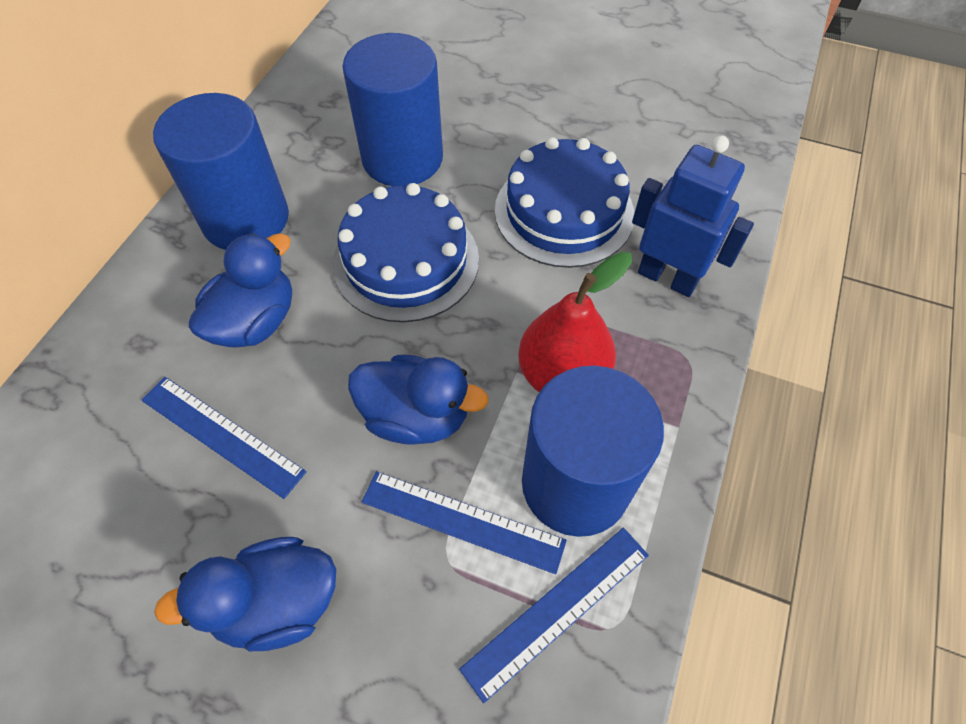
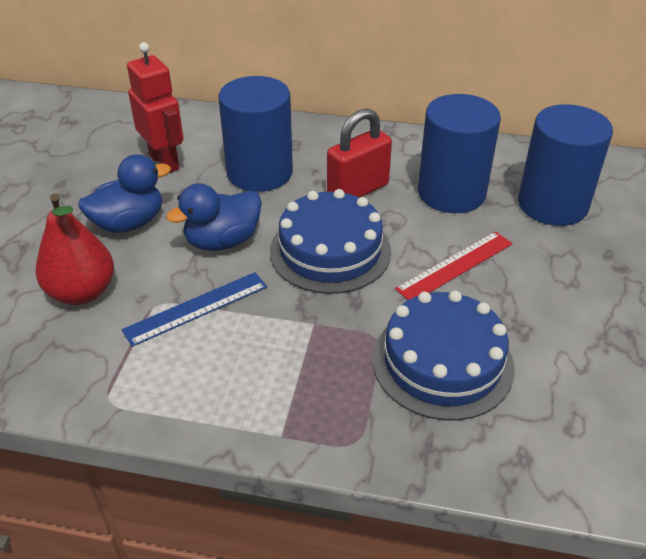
blue duck: [154,537,336,651] [189,233,292,348] [348,355,489,445] = 3 -> [78,154,171,233] [166,183,262,251] = 2
blue robot: [632,135,754,297] = 1 -> none = 0
blue ruler: [141,377,307,499] [362,471,567,574] [459,528,649,703] = 3 -> [121,272,267,347] = 1
red padlock: none = 0 -> [327,108,392,197] = 1
red robot: none = 0 -> [127,42,184,173] = 1
red ruler: none = 0 -> [395,232,513,300] = 1

